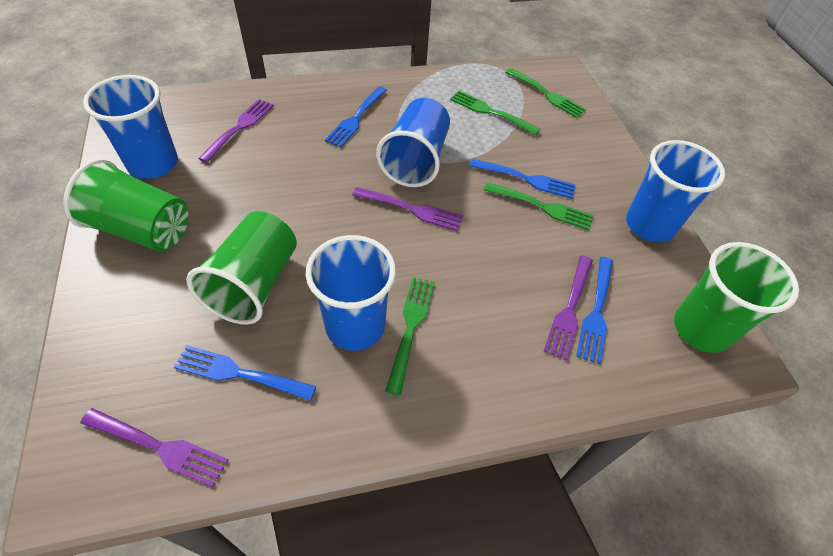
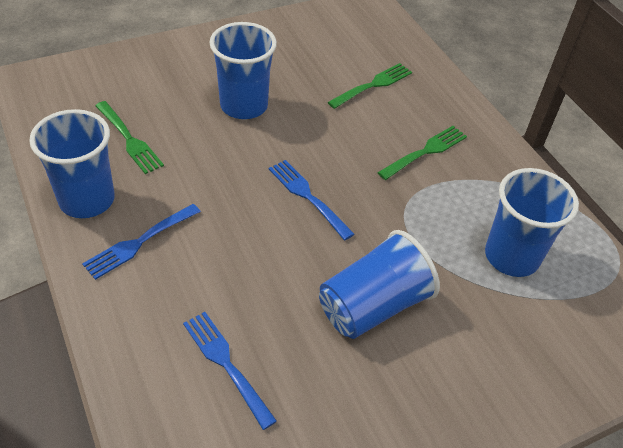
blue fork: [174,345,316,401] [325,86,387,147] [470,159,576,199] [576,257,613,364] = 4 -> [82,204,201,280] [183,312,277,430] [269,160,354,240] = 3
green cup: [63,159,188,252] [186,211,297,324] [674,242,799,353] = 3 -> none = 0
green fork: [386,277,435,395] [450,90,540,135] [484,182,594,230] [505,68,586,118] = 4 -> [95,101,164,174] [328,63,412,109] [377,126,467,180] = 3
purple fork: [80,408,229,487] [198,99,274,163] [352,187,464,231] [544,255,593,361] = 4 -> none = 0

